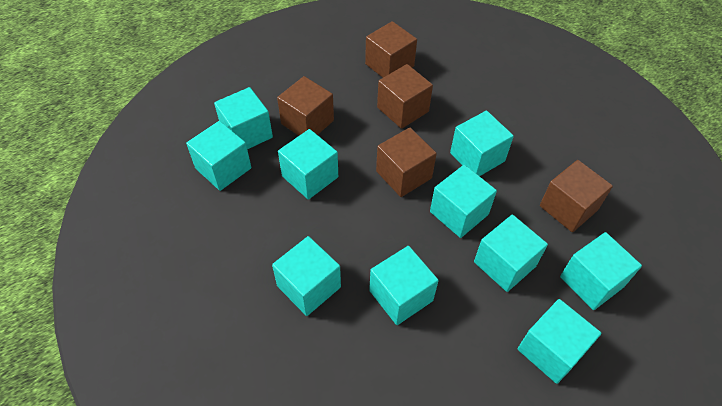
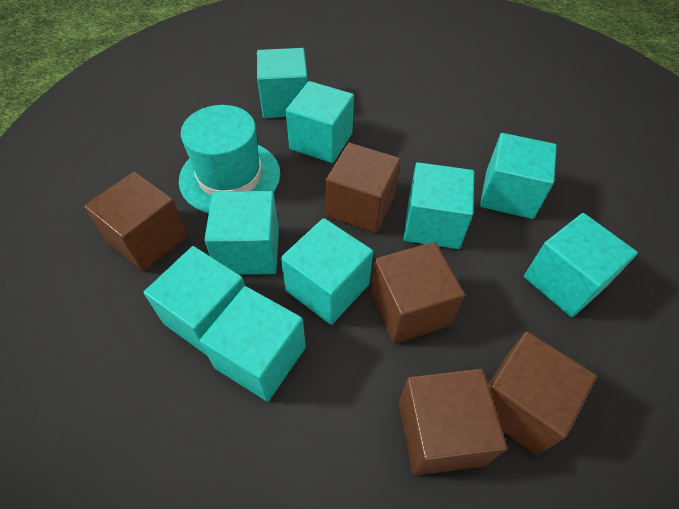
turquoise cube: [186,121,251,191] [214,87,273,149] [272,236,341,316] [278,129,338,200] [369,246,439,325] [430,165,497,238] [450,111,514,176] [474,215,548,292] [517,299,601,384] [560,232,642,310] = 10 -> [143,246,245,355] [200,286,306,402] [204,191,279,275] [257,48,308,118] [281,218,373,325] [286,81,354,163] [404,162,474,249] [480,133,557,219] [524,213,638,317] = 9
turquoise hat: none = 0 -> [179,105,280,213] = 1

